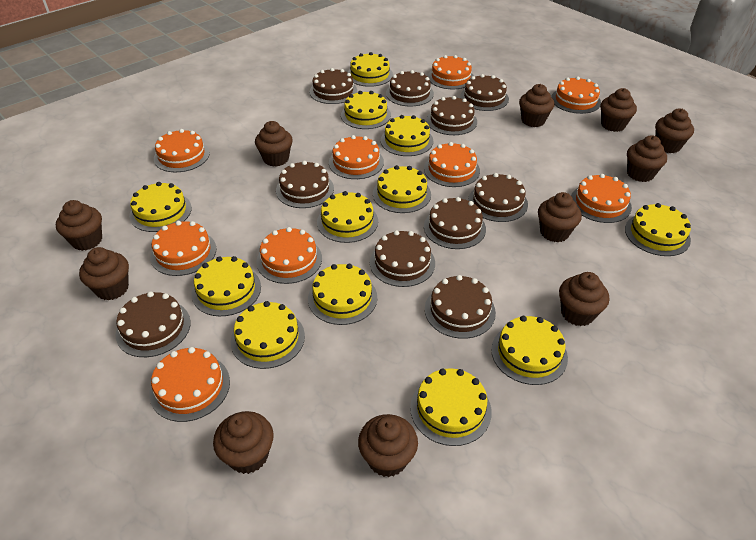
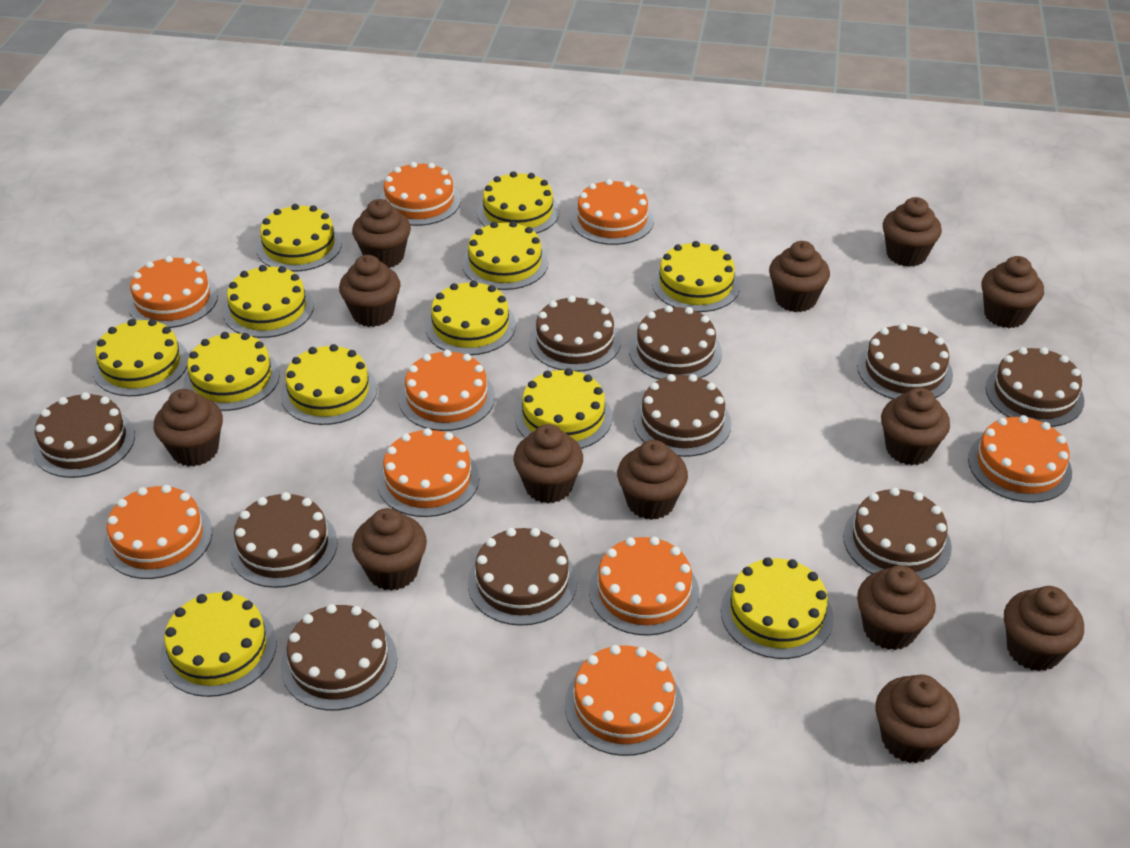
brown cupcake: [56,200,102,251] [79,247,129,300] [213,411,274,474] [255,121,293,167] [358,414,418,477] [519,84,554,127] [538,192,582,242] [559,272,609,326] [600,88,637,132] [627,135,667,182] [655,108,694,153] = 11 -> [154,389,223,467] [339,255,401,327] [352,199,411,268] [352,508,427,591] [513,424,583,504] [617,440,688,520] [769,241,830,312] [857,565,936,650] [875,674,960,764] [881,388,950,465] [883,197,942,267] [981,256,1044,328] [1004,586,1084,671] = 13

